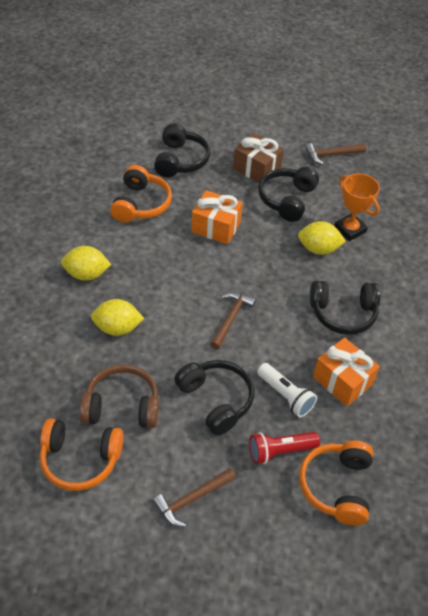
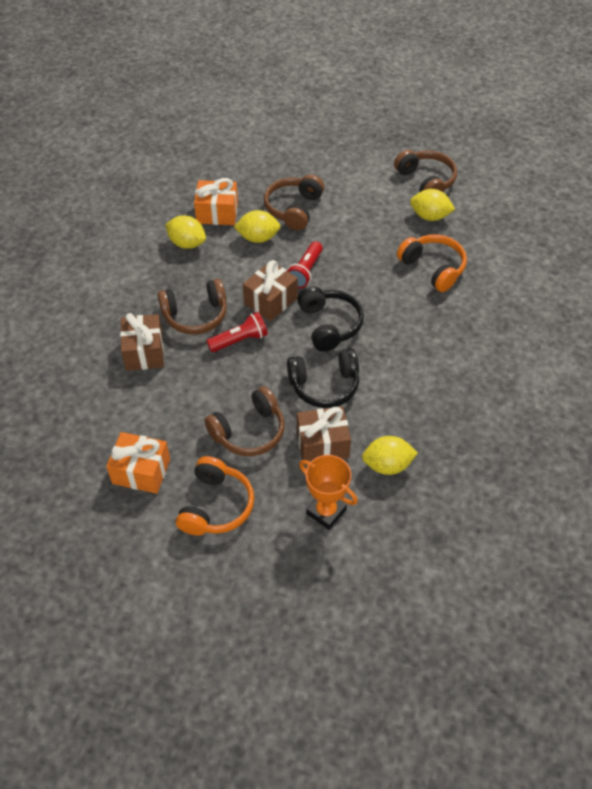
black headphones: [154,123,210,177] [174,360,255,436] [258,167,319,222] [310,281,381,335] = 4 -> [287,349,359,408] [297,286,364,352] = 2
brown gift: [233,133,284,183] = 1 -> [120,313,164,371] [243,260,298,321] [297,406,351,462] = 3
brown hammer: [153,468,236,527] [210,292,256,350] [305,143,366,165] = 3 -> none = 0
brown headphones: [80,365,159,428] = 1 -> [158,279,227,335] [204,386,285,456] [264,174,324,230] [394,150,457,192] = 4
orange headphones: [40,418,124,491] [110,165,172,223] [299,440,373,526] = 3 -> [176,456,254,536] [397,234,467,292] = 2
red flashlight: [249,432,320,464] = 1 -> [207,312,268,352] [287,241,323,288] = 2
white flashlight: [257,363,317,417] = 1 -> none = 0
yellow lemon: [61,246,111,281] [91,299,144,336] [298,221,346,255] = 3 -> [165,216,206,249] [234,210,280,243] [362,436,418,475] [410,189,455,221] = 4

